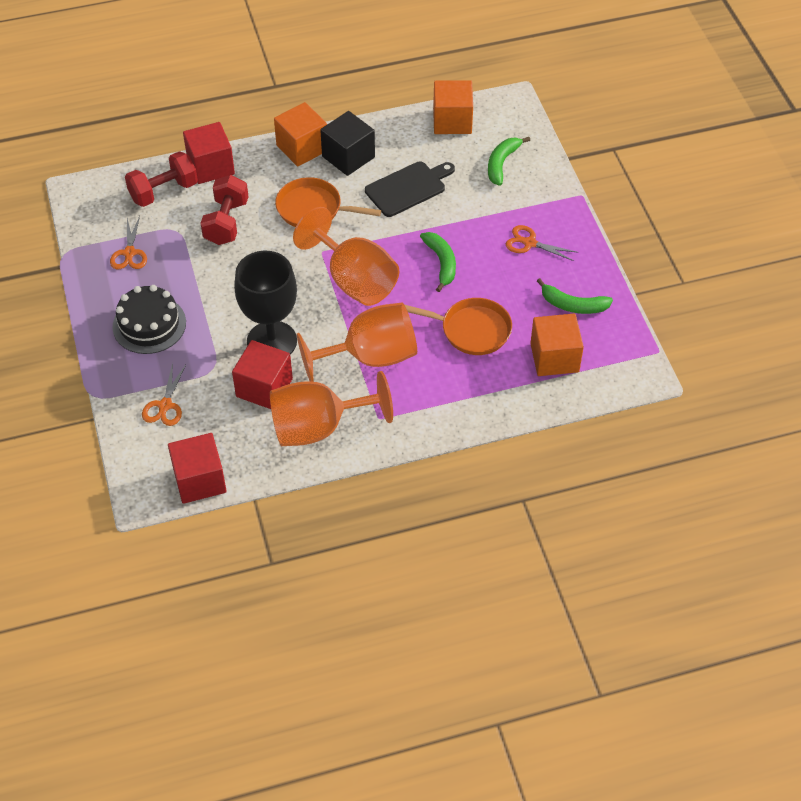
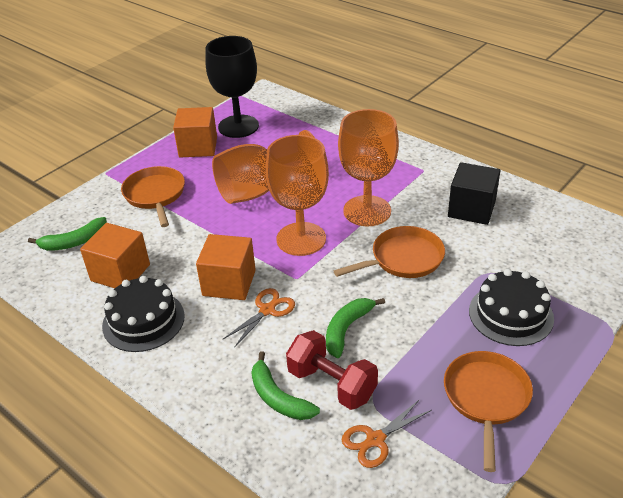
black cake: [112,285,186,354] = 1 -> [102,276,185,352] [469,269,554,346] = 2
black cutting board: [365,161,455,217] = 1 -> none = 0
orange pan: [275,177,381,227] [405,298,512,355] = 2 -> [121,166,185,227] [334,226,445,278] [444,351,533,472] = 3
orange scissors: [110,216,147,269] [142,363,186,426] [506,225,579,261] = 3 -> [223,288,295,348] [342,399,432,468] = 2
red cube: [168,433,227,504] [183,122,235,184] [232,340,293,409] = 3 -> none = 0
red dumbbell: [125,151,198,207] [200,175,249,245] = 2 -> [286,330,378,410] = 1

